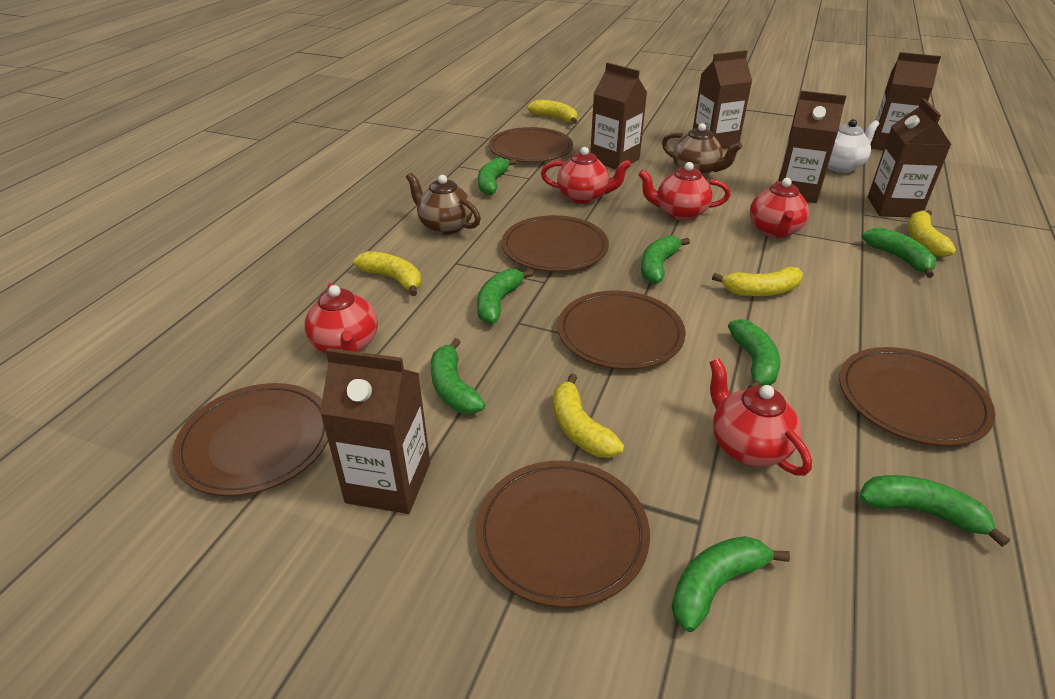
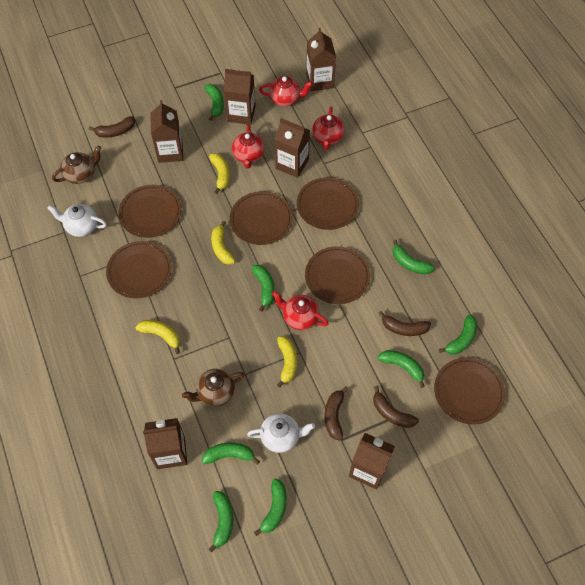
brown banana: none = 0 -> [89,116,135,138] [325,387,349,440] [373,386,419,428] [378,311,431,336] = 4
red teapot: [305,283,378,353] [541,147,631,204] [638,162,731,221] [709,358,812,476] [750,178,809,238] = 5 -> [232,124,265,168] [259,76,313,106] [272,291,329,330] [312,106,345,150] = 4
white teapot: [828,119,879,173] = 1 -> [47,204,107,237] [247,413,315,453] = 2
yellow banana: [354,251,421,296] [528,100,577,124] [554,373,624,458] [712,267,803,296] [907,210,956,257] = 5 -> [135,320,180,354] [209,153,230,194] [211,221,235,265] [277,336,297,388] = 4

